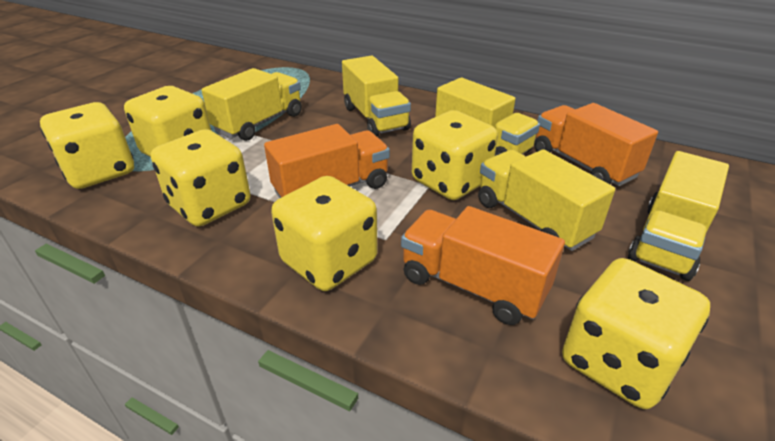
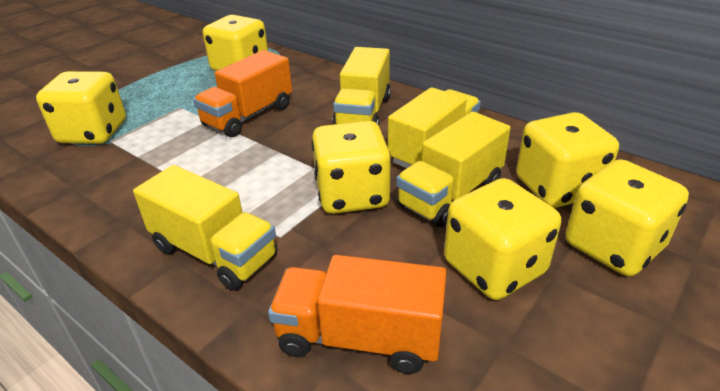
orange truck: [264,124,390,198] [401,206,565,325] [534,103,658,186] = 3 -> [193,50,292,137] [268,255,447,374] = 2
yellow truck: [201,68,302,141] [342,56,411,136] [435,78,540,156] [478,149,615,251] [628,151,729,281] = 5 -> [133,165,277,291] [332,47,391,125] [388,87,481,168] [396,112,511,227] = 4

